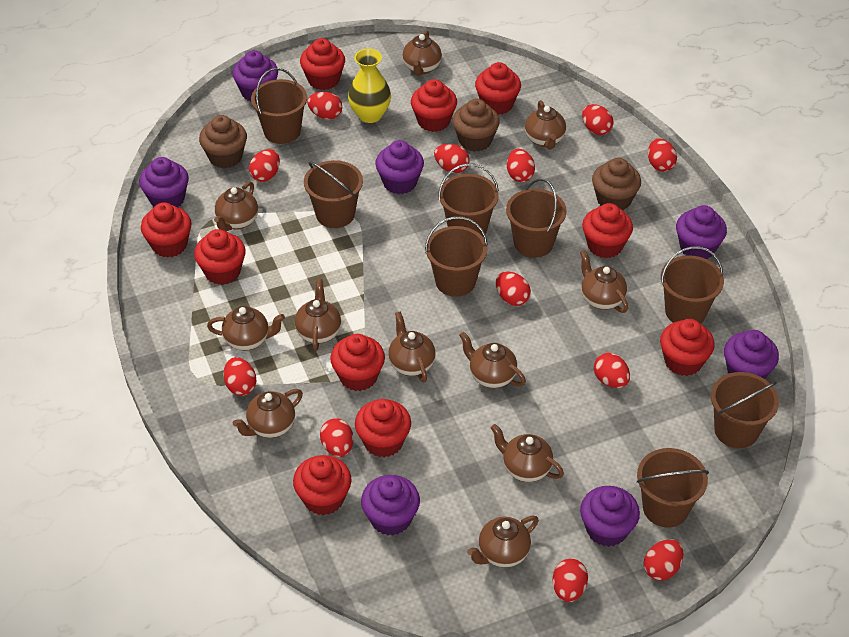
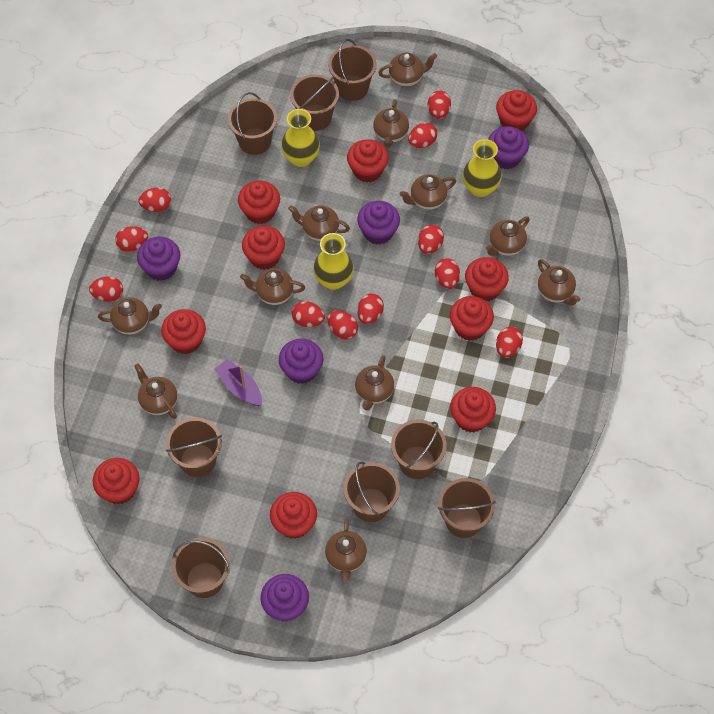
brown cupcake: [199,115,247,168] [452,99,500,152] [592,158,641,210] = 3 -> none = 0
purple boat: none = 0 -> [215,359,262,406] = 1
purple cupcake: [139,157,189,207] [232,50,278,101] [361,475,420,536] [375,140,424,194] [580,486,640,547] [676,205,727,259] [724,330,779,379] = 7 -> [137,237,180,281] [260,574,309,622] [279,339,323,384] [357,201,400,245] [488,126,529,169] = 5
red egg: [223,357,256,396] [249,149,280,182] [307,92,342,119] [320,418,353,457] [434,144,469,173] [496,271,531,306] [507,149,535,182] [552,559,588,602] [582,104,614,135] [594,353,630,388] [644,539,683,581] [648,139,677,172] = 12 -> [89,277,123,302] [115,226,148,252] [138,188,171,212] [292,301,325,327] [327,310,358,340] [357,294,384,324] [408,122,437,148] [418,225,444,254] [427,91,451,119] [435,258,460,289] [496,327,523,358] = 11
yellow vase: [348,49,391,123] = 1 -> [281,109,320,167] [313,233,354,290] [462,139,502,197] = 3

